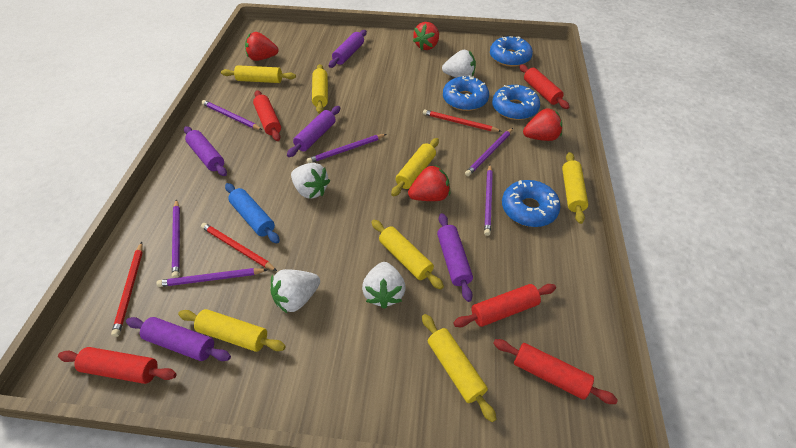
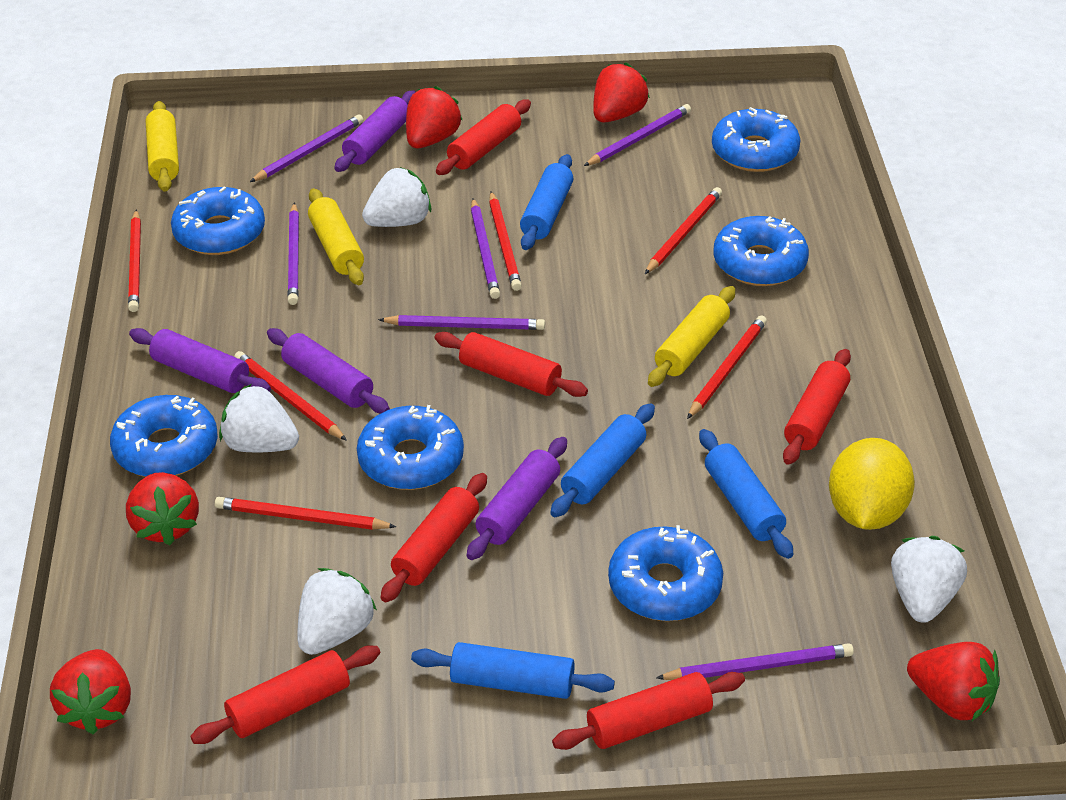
blue donut: [443,75,489,111] [490,36,533,67] [492,85,540,120] [502,180,561,227] = 4 -> [110,395,218,477] [171,187,265,255] [357,405,464,490] [608,525,723,621] [712,107,800,172] [713,216,809,286] = 6
blue rolling pin: [225,183,280,244] = 1 -> [411,642,615,699] [520,154,573,250] [550,403,655,517] [699,429,793,559] = 4
purple rolling pin: [126,317,231,361] [184,126,227,176] [287,106,340,157] [329,30,367,68] [437,213,473,302] = 5 -> [129,328,271,393] [267,328,390,413] [334,90,415,172] [467,437,567,560] = 4
red pencil: [111,242,143,337] [201,223,277,271] [423,110,502,132] = 3 -> [128,210,141,312] [215,497,397,530] [234,351,347,441] [489,191,522,291] [645,187,722,274] [687,316,767,419] = 6
red rolling pin: [58,347,177,384] [253,90,281,141] [453,284,556,327] [493,339,618,404] [519,64,569,109] = 5 -> [190,646,380,744] [380,473,487,602] [435,332,588,397] [436,100,531,175] [552,672,745,750] [783,349,851,465] = 6
red strawberry: [245,32,279,61] [408,165,450,201] [413,22,439,50] [523,108,562,141] = 4 -> [50,649,131,734] [126,472,199,545] [406,86,462,148] [593,62,650,122] [907,642,1000,721] = 5
yellow lemon: none = 0 -> [829,438,915,530] = 1
yellow rolling pin: [178,309,286,352] [221,65,296,83] [312,64,328,114] [371,220,444,289] [391,138,439,197] [422,314,496,422] [562,152,588,224] = 7 -> [146,101,179,192] [308,188,364,285] [648,286,735,387] = 3

